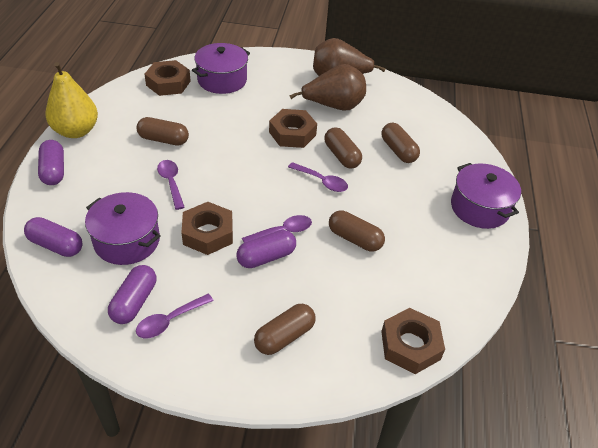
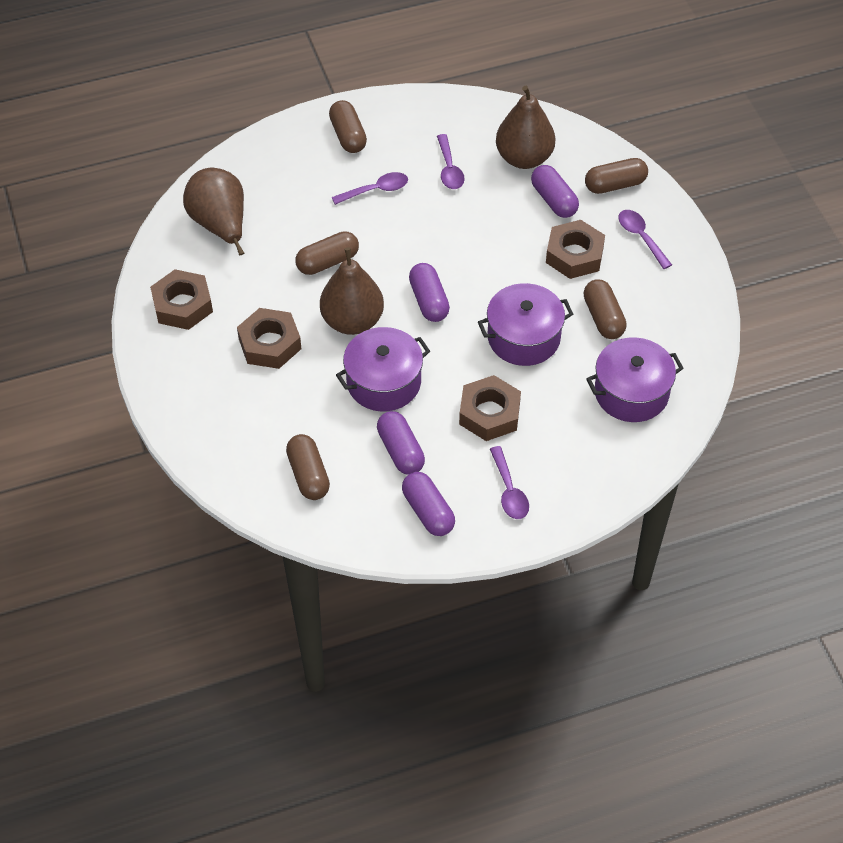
brown pear: [289,64,366,111] [313,38,386,76] = 2 -> [183,168,244,256] [320,247,384,335] [496,86,555,169] = 3
yellow pear: [45,62,98,138] = 1 -> none = 0

